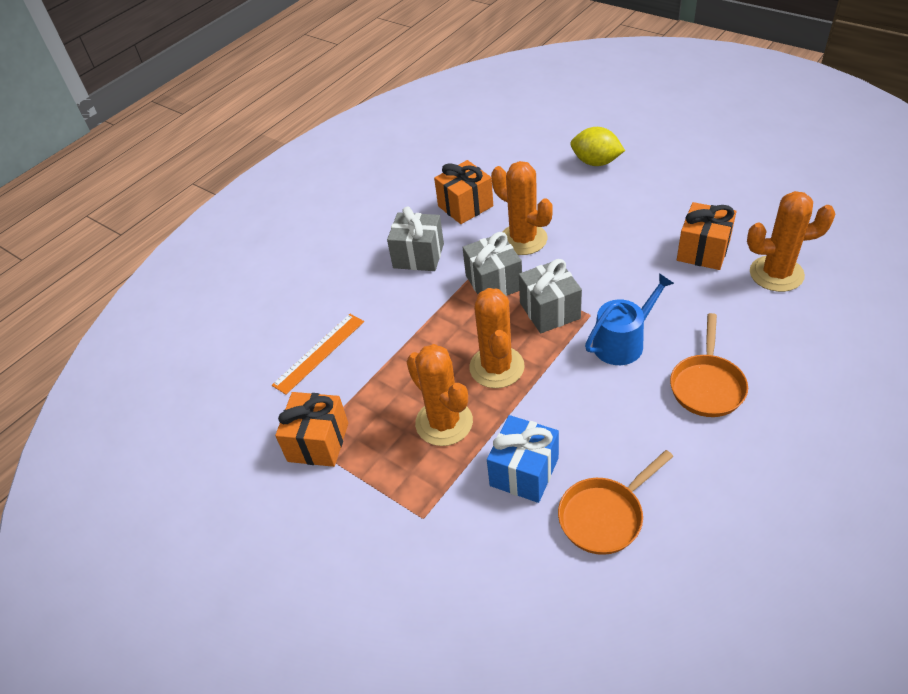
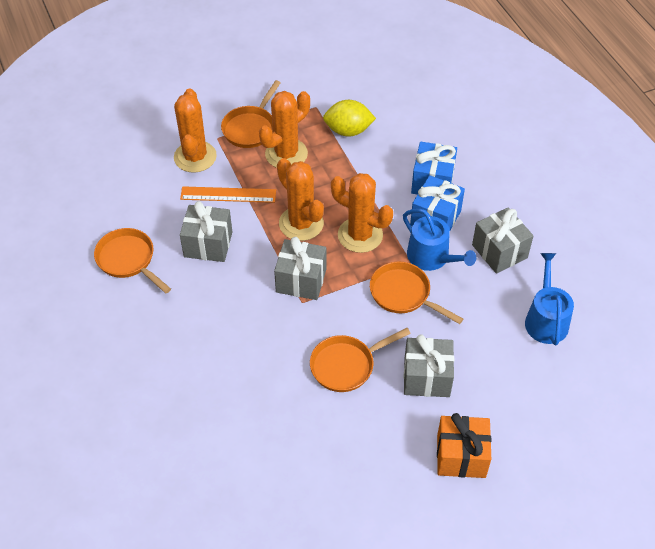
blue gift: [487,415,559,503] = 1 -> [410,175,465,230] [411,142,457,195] = 2
blue watering can: [585,273,674,365] = 1 -> [403,209,476,271] [525,253,574,346] = 2
grey gift: [387,206,444,271] [462,232,522,296] [519,259,582,333] = 3 -> [180,201,232,262] [274,237,326,300] [404,334,454,397] [472,207,533,274] = 4
orange gift: [275,392,348,467] [434,160,493,224] [677,202,736,270] = 3 -> [437,413,492,478] = 1
orange pan: [558,450,673,555] [670,313,748,417] = 2 -> [94,228,171,293] [221,80,281,148] [310,328,411,392] [370,262,463,324] = 4

